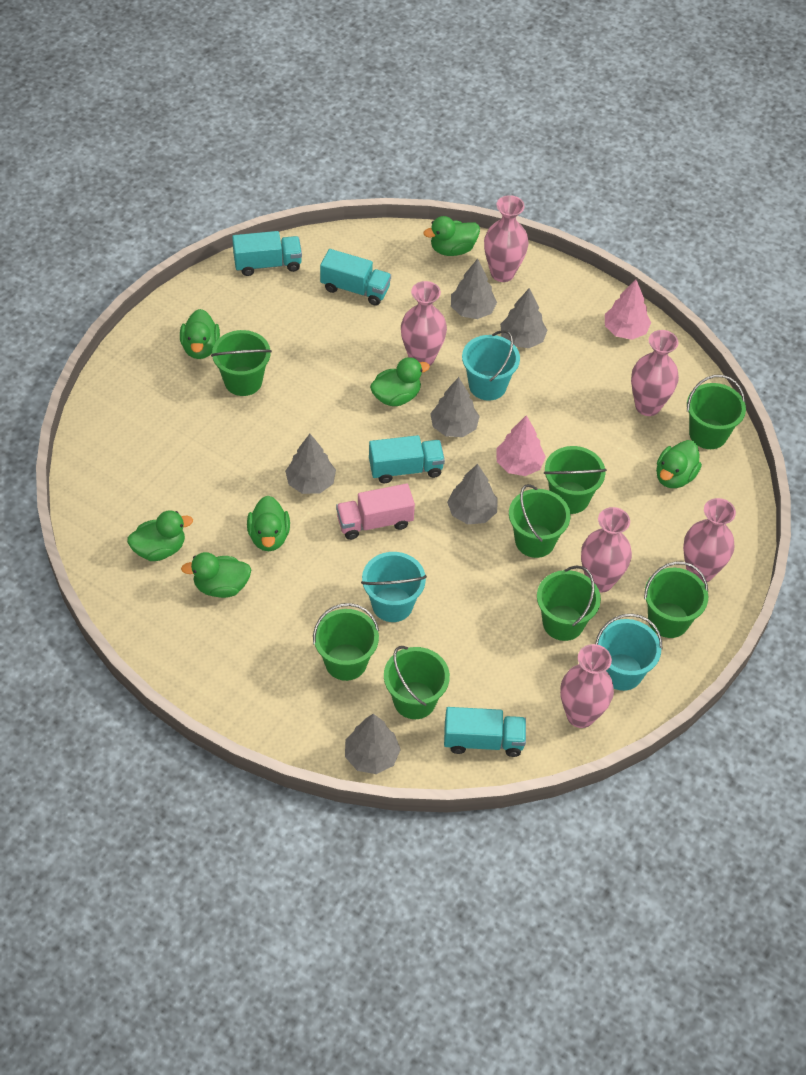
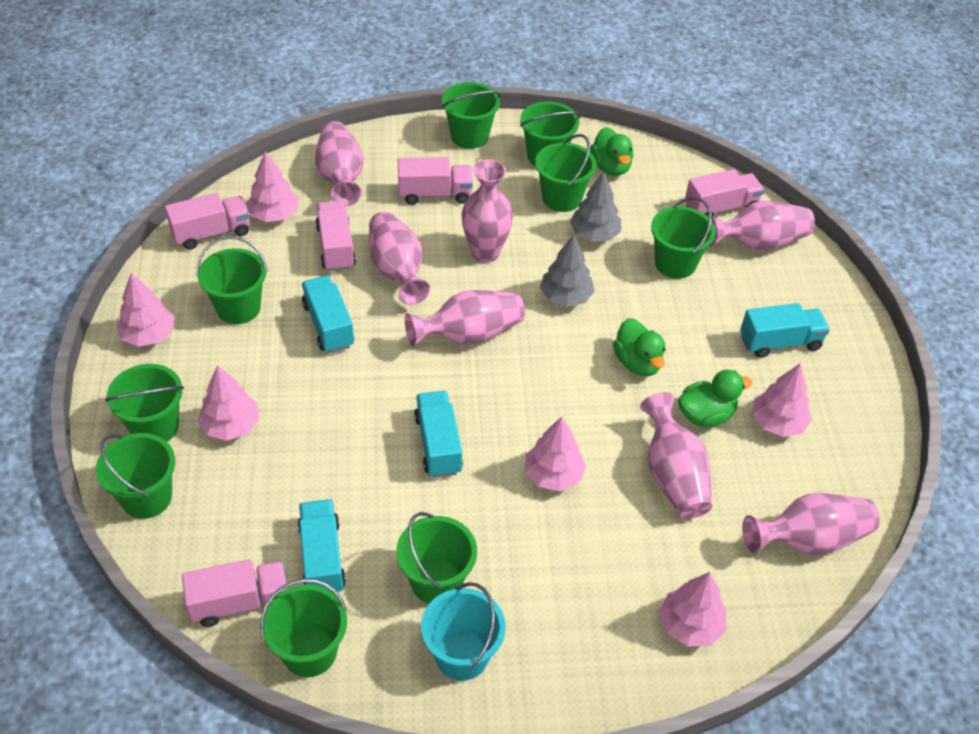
green bucket: [211,330,272,396] [313,603,379,681] [384,646,450,719] [509,484,571,558] [537,565,601,641] [544,446,607,514] [644,562,708,638] [687,375,746,449] = 8 -> [96,433,175,519] [105,364,184,442] [196,236,268,324] [260,579,347,677] [396,512,477,604] [442,82,501,149] [520,101,580,166] [535,134,596,212] [651,197,716,279] = 9
green duck: [127,510,193,561] [180,309,220,359] [181,552,251,598] [247,496,290,551] [370,357,430,406] [423,216,480,256] [656,440,702,488] = 7 -> [590,127,633,176] [613,318,665,376] [678,369,752,428] = 3
grey tree: [285,434,336,494] [345,714,401,774] [430,377,480,437] [447,464,498,524] [451,259,497,319] [500,288,547,348] = 6 -> [540,235,595,307] [570,172,621,242] = 2
pink tree: [497,415,546,476] [605,280,651,340] = 2 -> [116,273,174,347] [198,365,259,441] [246,151,299,222] [525,416,586,491] [659,572,726,646] [752,364,812,437] = 6
pink truck: [336,483,415,540] = 1 -> [165,193,250,250] [182,559,288,627] [316,201,356,272] [398,157,473,205] [685,169,764,217] = 5
pink vase: [401,281,447,366] [484,195,529,282] [560,644,614,728] [581,507,632,593] [631,330,679,416] [683,498,736,583] = 6 -> [315,121,364,206] [369,211,430,305] [405,290,525,347] [461,159,513,263] [640,392,712,519] [708,201,815,251] [742,493,880,555] = 7
turquoise bucket: [361,552,427,622] [462,330,520,401] [595,614,662,691] = 3 -> [421,582,506,681] = 1

